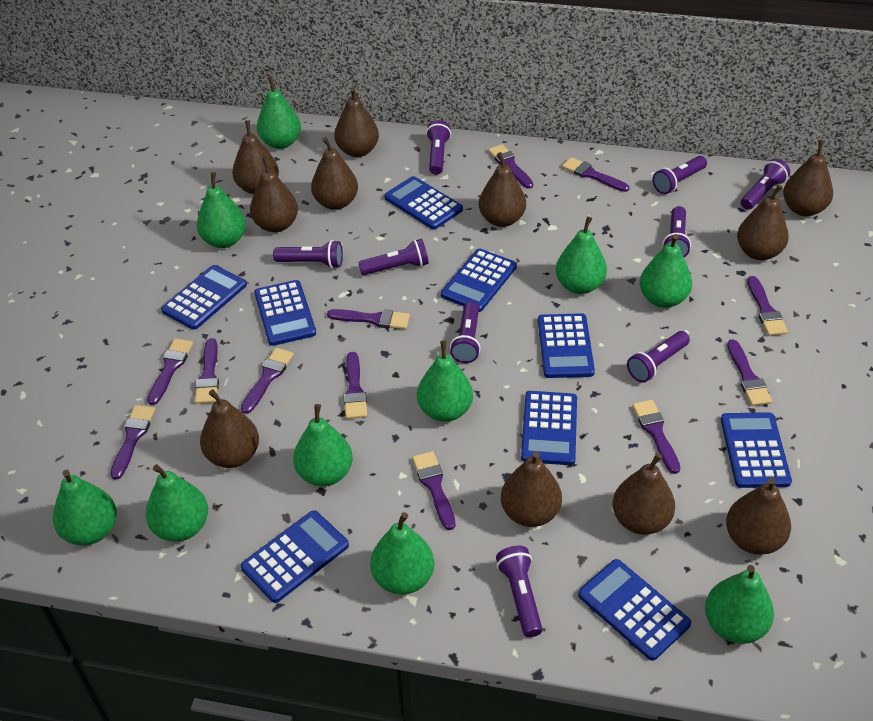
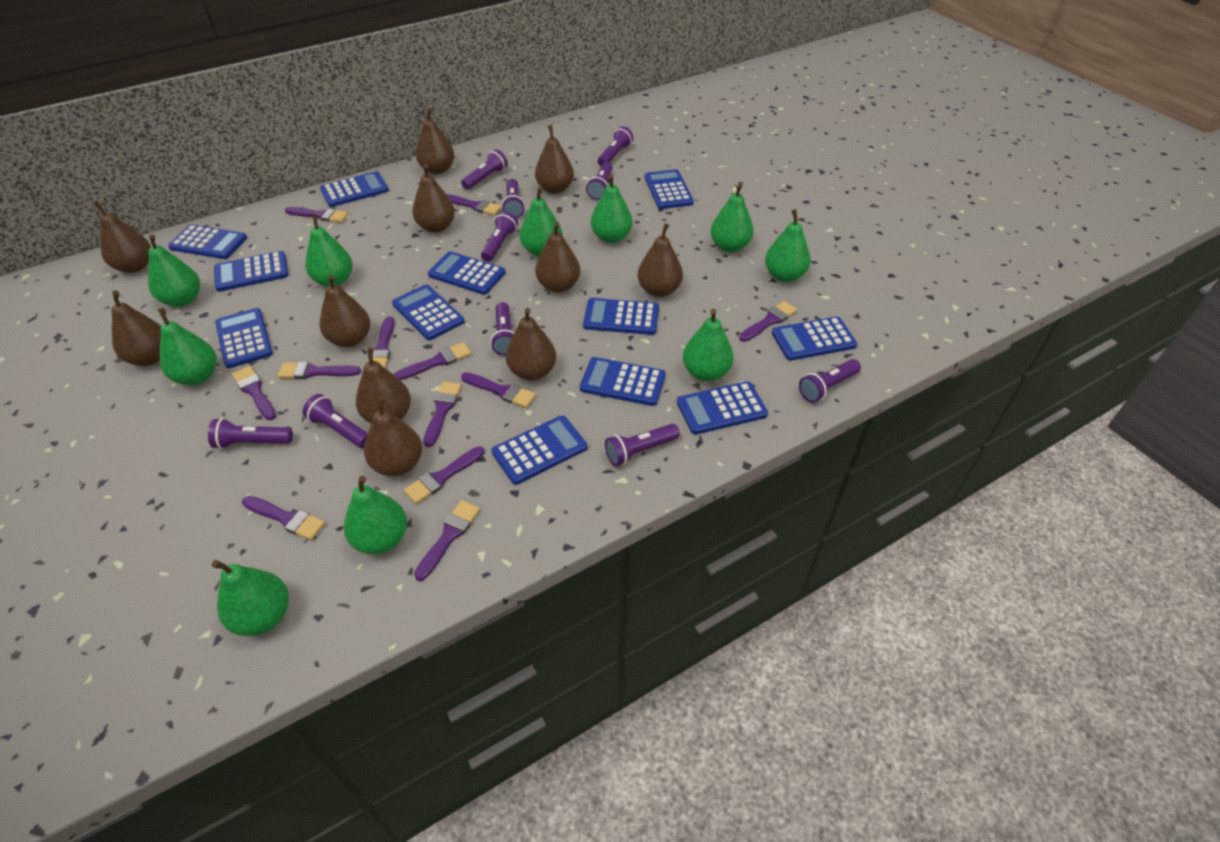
blue calculator: [161,265,247,330] [241,510,349,603] [254,280,316,346] [384,176,463,229] [441,249,517,312] [521,391,577,465] [538,313,595,378] [578,559,691,661] [721,412,792,488] = 9 -> [168,224,247,259] [214,251,288,292] [215,308,273,368] [320,171,389,207] [392,284,465,340] [428,251,505,295] [492,415,587,485] [580,357,666,406] [583,298,659,335] [645,169,694,209] [677,381,768,435] [772,317,857,361] = 12
purple flashlight: [273,240,343,268] [358,239,429,275] [426,120,451,175] [450,301,481,363] [496,546,542,637] [627,331,690,383] [652,156,707,194] [662,206,691,257] [741,159,790,210] = 9 -> [208,418,293,449] [303,394,368,448] [461,149,508,190] [481,211,518,262] [491,302,514,356] [502,179,525,218] [586,162,613,200] [598,127,633,166] [605,424,680,466] [799,359,861,402] = 10

